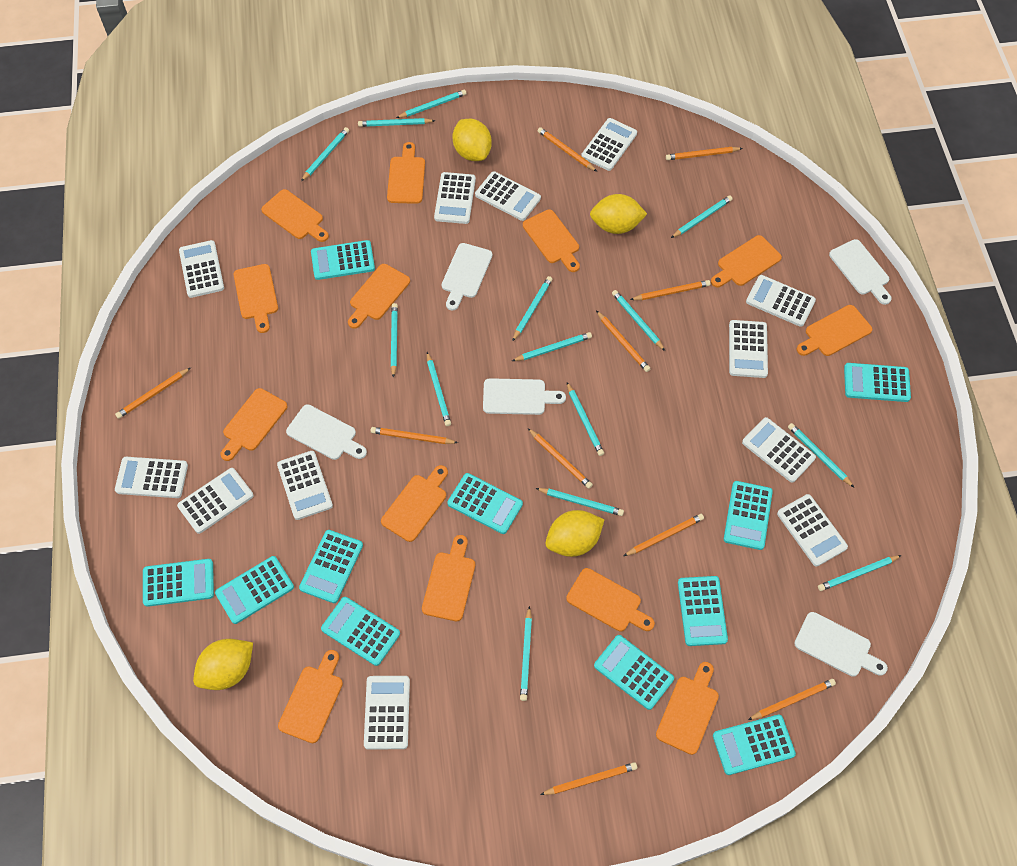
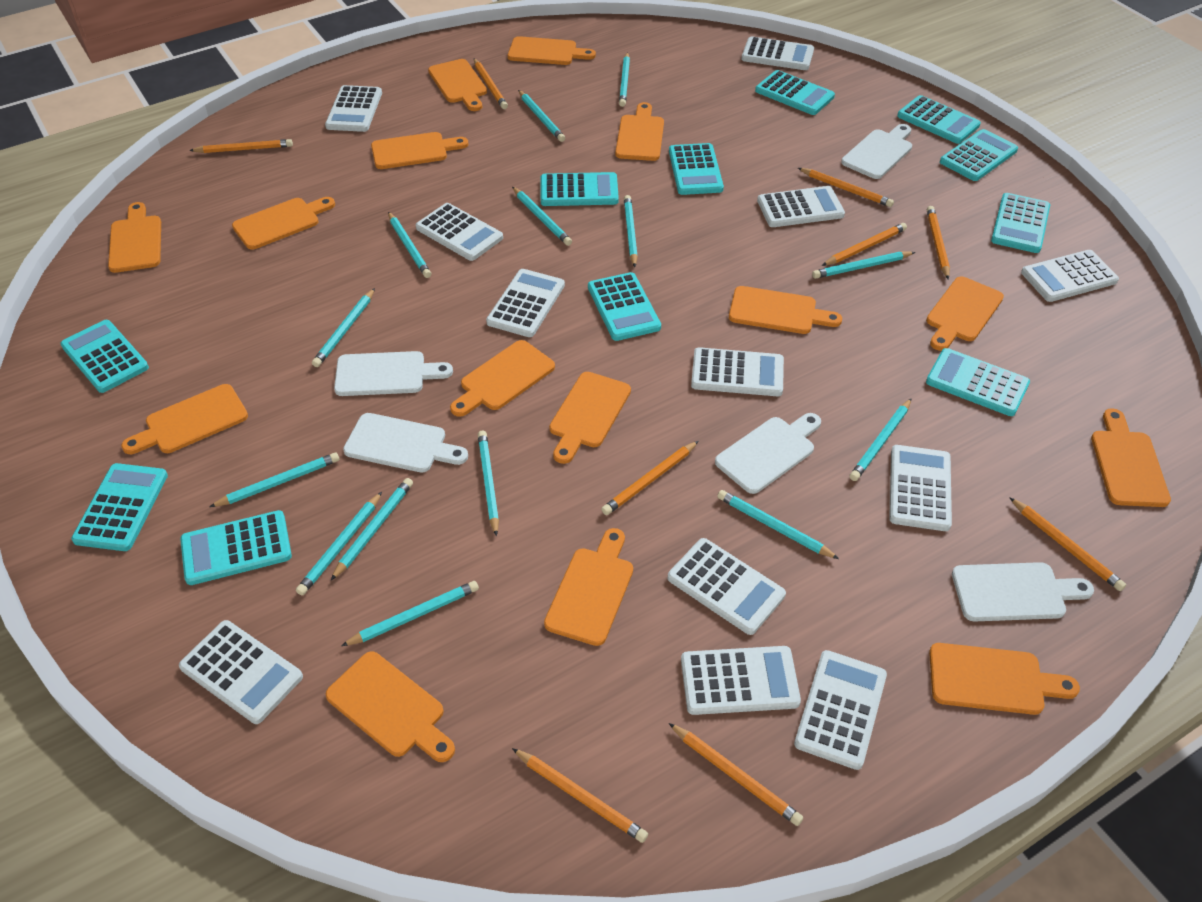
orange cutting board: [221,388,287,461] [233,264,278,333] [261,189,329,242] [278,650,343,743] [348,264,410,329] [381,465,448,542] [387,142,425,204] [422,535,475,621] [523,209,580,272] [566,568,655,631] [656,662,719,755] [711,235,782,287] [797,305,872,356] = 13 -> [108,202,161,273] [121,384,248,454] [232,197,335,249] [326,651,455,762] [371,132,468,169] [428,59,487,111] [450,340,555,417] [508,36,596,65] [544,528,633,646] [549,372,631,464] [615,102,664,161] [729,286,842,334] [926,277,1004,351] [929,643,1080,715] [1091,408,1171,507] = 15
orange pencil: [115,368,191,419] [371,427,458,444] [528,428,593,489] [538,127,597,172] [540,762,637,795] [596,311,650,372] [624,514,704,556] [630,280,711,300] [666,147,743,160] [748,679,836,720] = 10 -> [189,139,293,153] [474,58,508,109] [512,748,648,843] [601,441,698,515] [669,723,803,826] [798,168,894,207] [822,223,907,266] [927,206,950,280] [1009,497,1126,591] = 9
yellow lemon: [193,639,253,690] [452,119,492,161] [546,510,604,557] [590,194,647,234] = 4 -> none = 0

